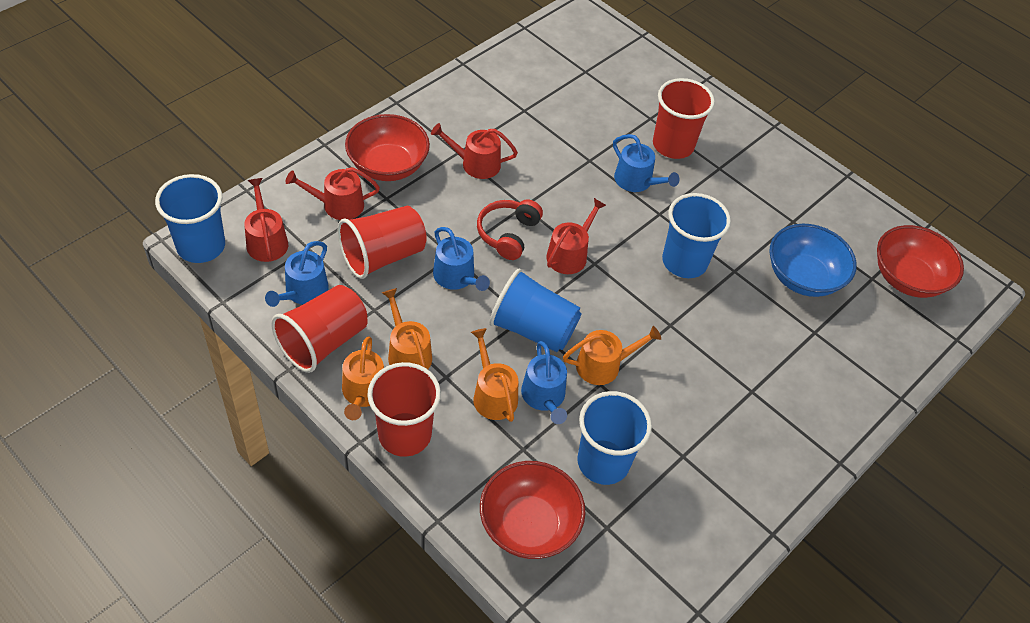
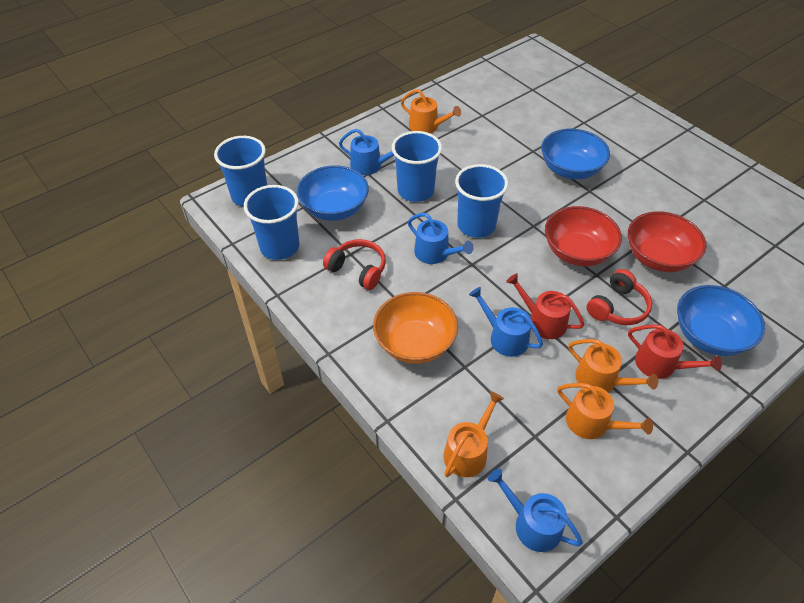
blue bowl: [769,224,857,297] = 1 -> [297,165,369,221] [541,129,610,179] [677,285,765,356] = 3
orange bowl: none = 0 -> [373,292,458,364] = 1
red bowl: [345,114,430,181] [480,461,585,559] [877,225,964,298] = 3 -> [545,206,622,267] [628,211,707,272] = 2
red cup: [271,285,368,373] [338,206,427,279] [367,362,441,457] [653,78,715,159] = 4 -> none = 0
red headphones: [477,199,543,260] = 1 -> [323,239,386,290] [587,269,652,325] = 2
red watering can: [244,178,288,262] [285,167,380,220] [431,123,518,179] [546,198,606,274] = 4 -> [506,273,585,339] [628,324,722,379] = 2

